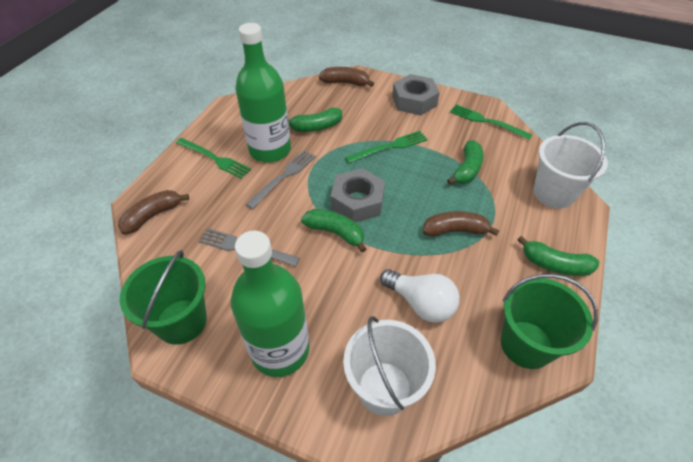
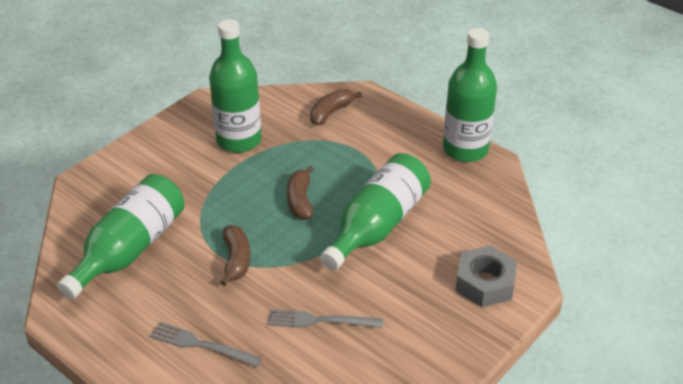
green banana: [288,107,342,132] [301,209,366,252] [447,140,483,185] [517,236,599,276] = 4 -> none = 0
green bottle: [231,231,309,377] [235,23,291,162] = 2 -> [57,174,185,300] [209,19,262,153] [320,153,431,270] [443,28,497,162] = 4
green bucket: [120,250,207,345] [501,274,598,369] = 2 -> none = 0
green fork: [176,138,251,179] [345,131,428,163] [450,104,533,140] = 3 -> none = 0
grey nut: [331,168,385,222] [392,74,440,115] = 2 -> [455,245,517,307] = 1
white bucket: [343,316,436,416] [534,122,608,209] = 2 -> none = 0
white light bulb: [380,269,460,323] = 1 -> none = 0

